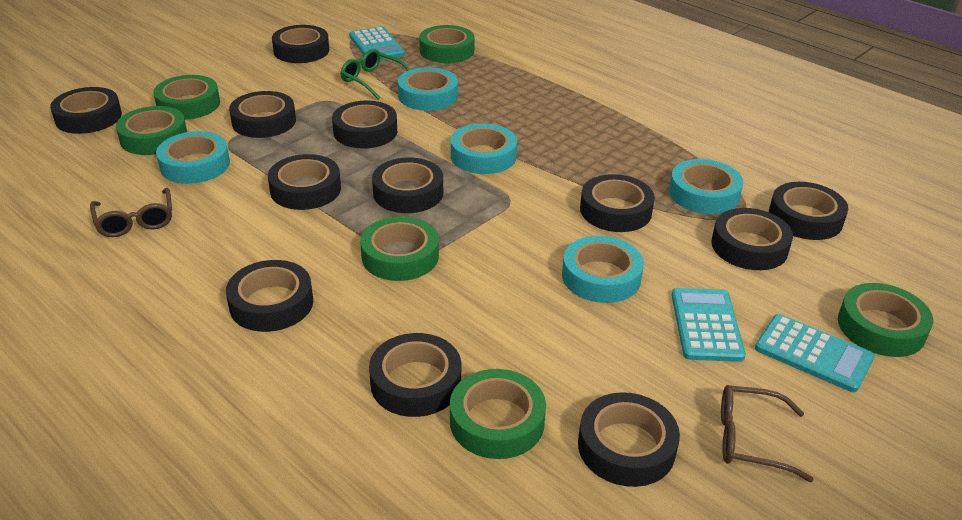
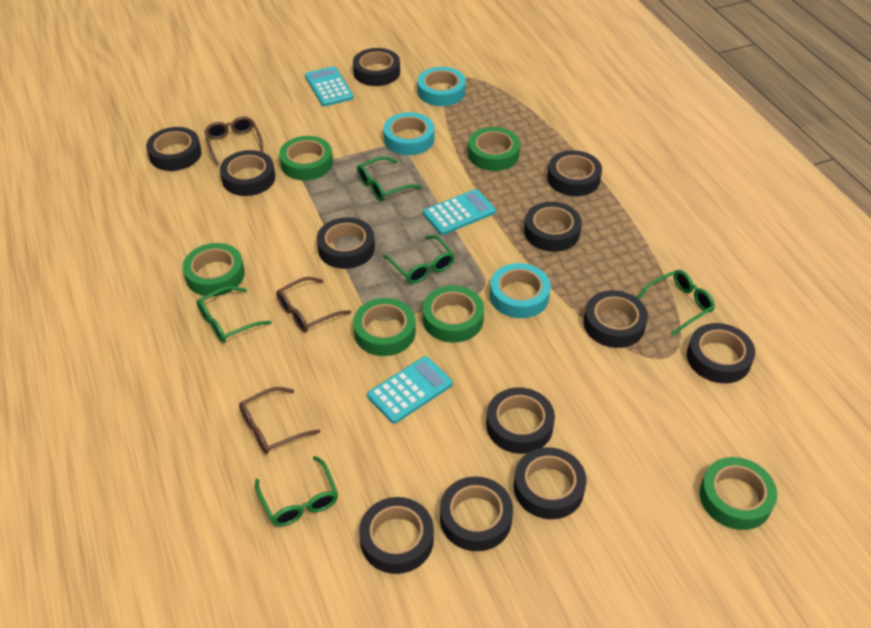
brown glasses: [90,188,172,237] [721,385,814,482] = 2 -> [204,116,264,166] [239,387,320,454] [276,277,351,332] = 3
green glasses: [340,49,410,99] = 1 -> [196,286,272,343] [255,456,338,526] [357,156,422,201] [383,235,455,284] [637,270,715,336] = 5
turquoise tape: [156,131,230,184] [398,67,458,111] [451,123,517,174] [562,236,644,303] [669,159,743,214] = 5 -> [383,112,434,155] [418,67,466,106] [490,263,551,318] = 3

